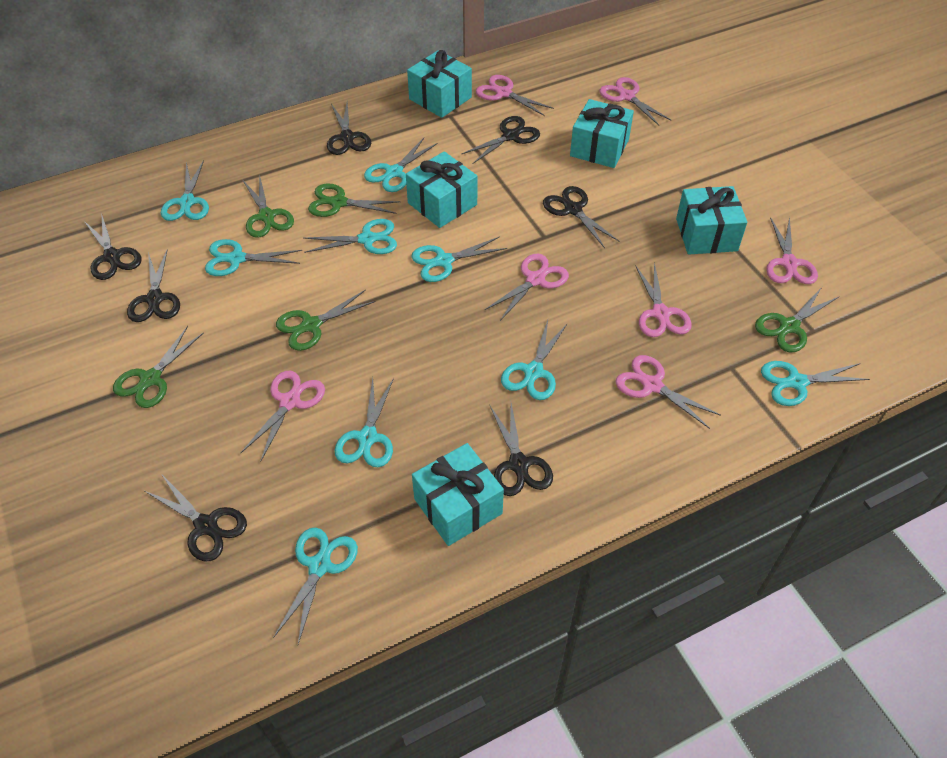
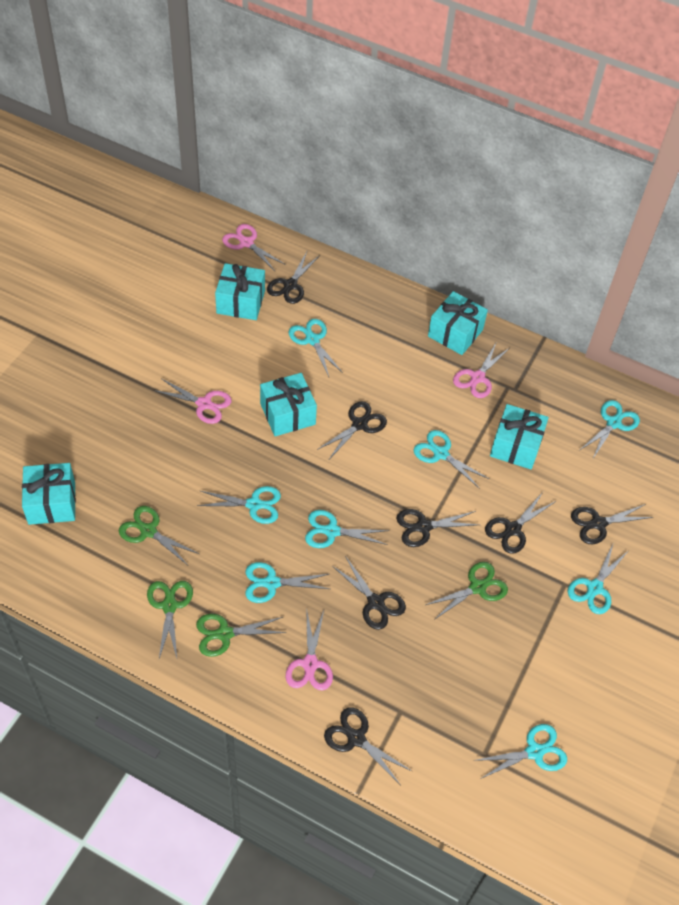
green scissors: [113,326,204,408] [243,174,294,238] [276,290,376,351] [308,183,400,217] [755,287,840,352] = 5 -> [119,506,199,565] [147,581,193,659] [196,614,286,657] [426,562,508,620] = 4
pink scissors: [241,371,325,462] [476,75,554,116] [485,254,569,321] [600,77,671,126] [616,355,721,429] [635,262,692,337] [766,217,818,284] = 7 -> [153,378,232,424] [222,224,286,271] [286,611,333,690] [453,343,509,398] = 4
turquoise scissors: [161,160,209,221] [205,239,302,276] [273,528,358,644] [303,219,397,254] [334,378,394,467] [364,138,438,192] [412,236,507,282] [501,320,568,400] [761,361,870,406] = 9 -> [197,486,281,524] [246,562,330,603] [289,319,343,377] [305,510,389,548] [414,430,489,489] [473,724,567,779] [568,542,628,614] [580,400,640,458] = 8

